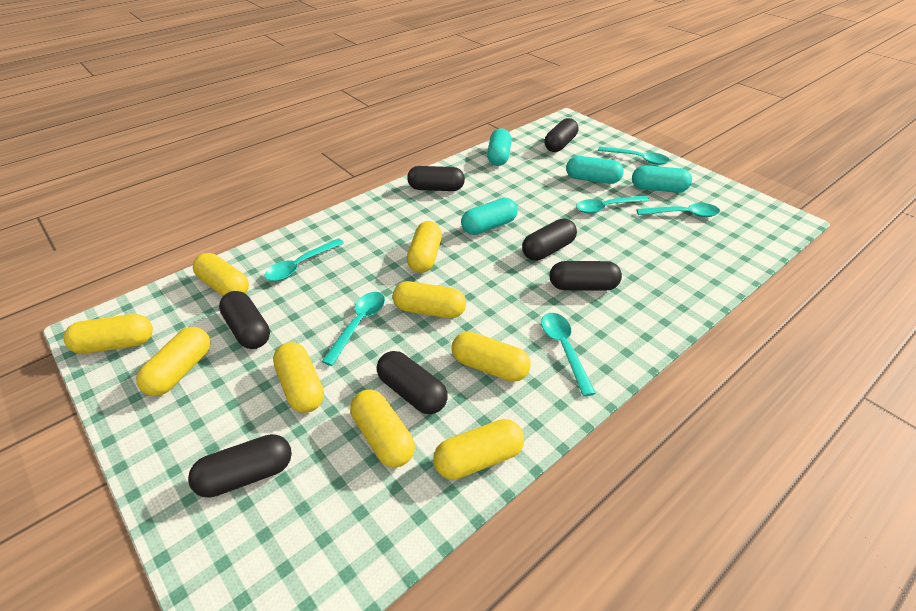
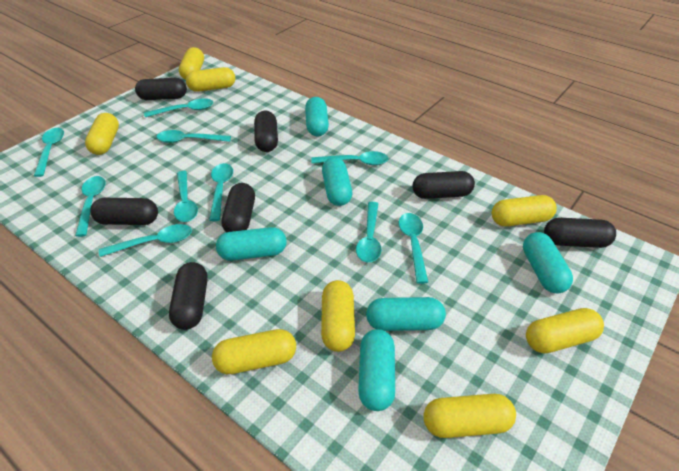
turquoise capsule: [461,198,518,235] [487,128,511,166] [566,156,624,184] [632,165,692,193] = 4 -> [216,227,287,261] [305,97,329,136] [322,157,352,206] [358,329,395,411] [366,297,446,331] [523,232,573,293] = 6
turquoise spoon: [264,238,344,281] [321,292,385,366] [541,313,596,397] [576,196,649,214] [598,146,670,165] [636,203,720,217] = 6 -> [34,128,64,177] [75,176,106,237] [99,224,192,257] [144,98,213,117] [157,130,231,143] [174,171,198,222] [209,163,233,221] [311,151,388,165] [356,202,381,263] [399,213,428,284] = 10
yellow capsule: [64,314,153,354] [136,327,210,396] [193,253,249,296] [273,342,324,413] [350,389,415,467] [393,281,466,318] [407,221,442,273] [433,419,524,480] [452,332,531,382] = 9 -> [85,113,119,155] [179,47,204,80] [186,67,235,92] [212,329,296,374] [321,280,355,352] [423,394,516,438] [492,195,557,226] [526,308,604,353] = 8

